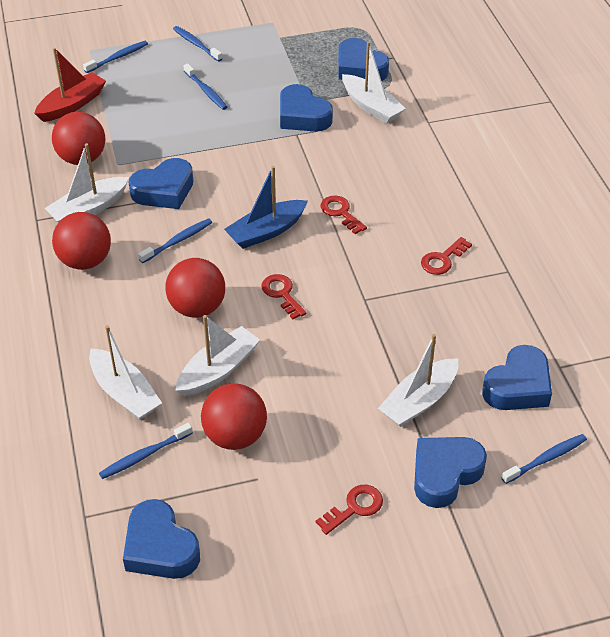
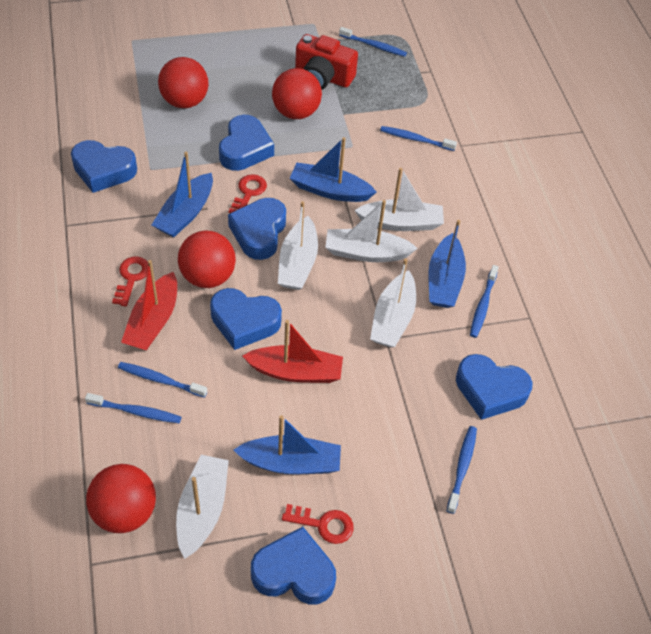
blue boat: [224,166,308,249] = 1 -> [152,152,213,237] [234,415,341,474] [290,137,376,202] [428,220,466,308] = 4
red boat: [34,48,106,122] = 1 -> [121,260,177,351] [242,320,343,383] = 2
red camera: none = 0 -> [295,34,358,90] = 1
red key: [261,274,306,319] [316,485,383,535] [321,195,367,234] [421,237,472,275] = 4 -> [112,257,149,307] [229,174,267,213] [282,504,353,544] = 3

